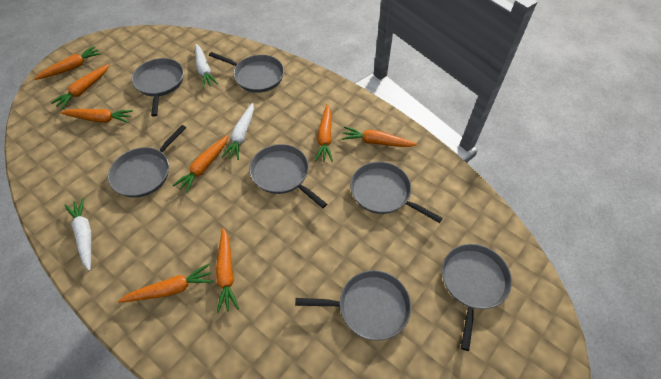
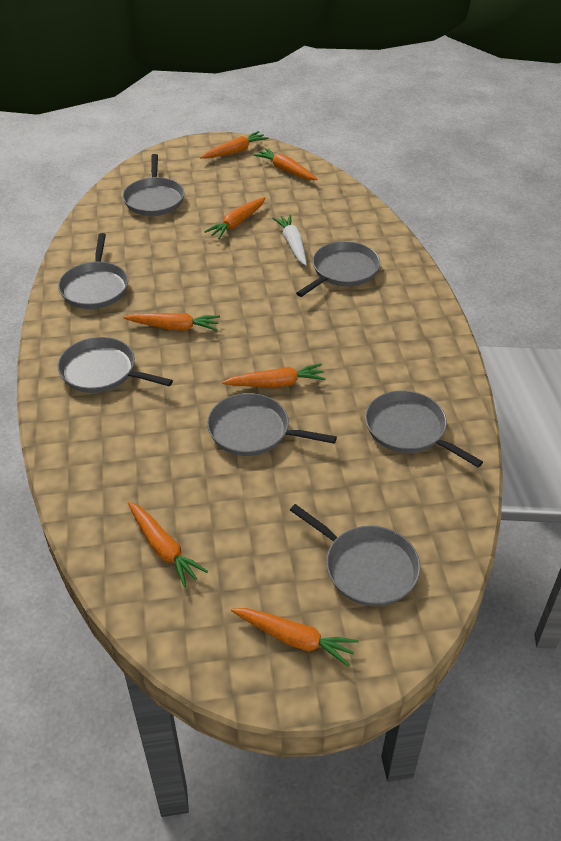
orange carrot: [34,46,101,80] [51,64,109,110] [60,109,133,123] [118,264,214,303] [172,135,229,194] [216,228,239,313] [315,104,333,162] [341,126,417,147] = 8 -> [124,313,220,331] [128,502,208,587] [200,131,268,159] [204,197,266,239] [222,364,326,387] [231,608,359,667] [253,148,317,180] = 7
white carrot: [65,198,91,271] [195,44,218,88] [222,103,254,160] = 3 -> [272,214,307,266] = 1

